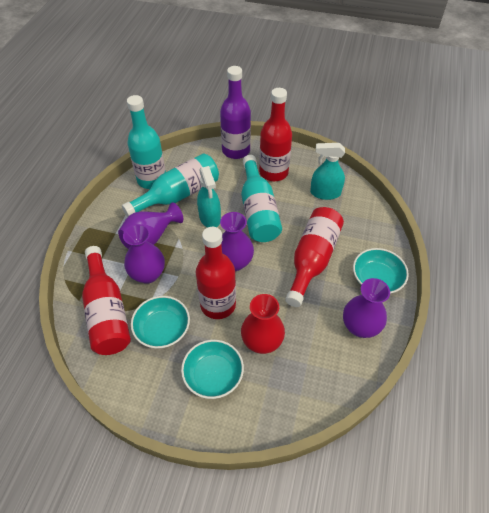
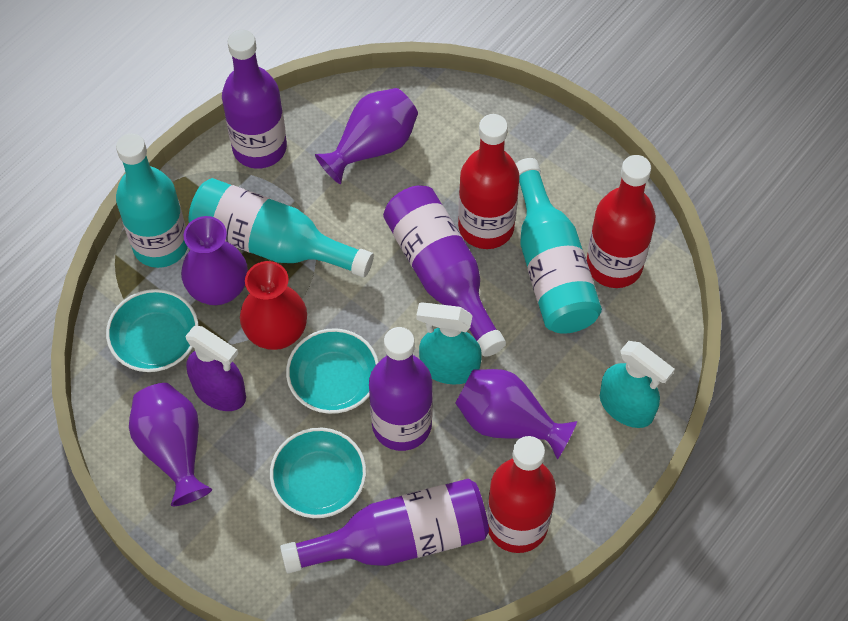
purple bottle: [220,66,251,159] = 1 -> [222,30,287,169] [280,478,489,573] [369,327,433,451] [383,185,506,357] = 4
purple spray bottle: none = 0 -> [186,326,246,411] = 1
red bottle: [82,246,131,355] [196,227,236,319] [259,88,292,181] [285,207,344,307] = 4 -> [458,114,520,249] [487,436,556,553] [587,155,656,288] = 3

